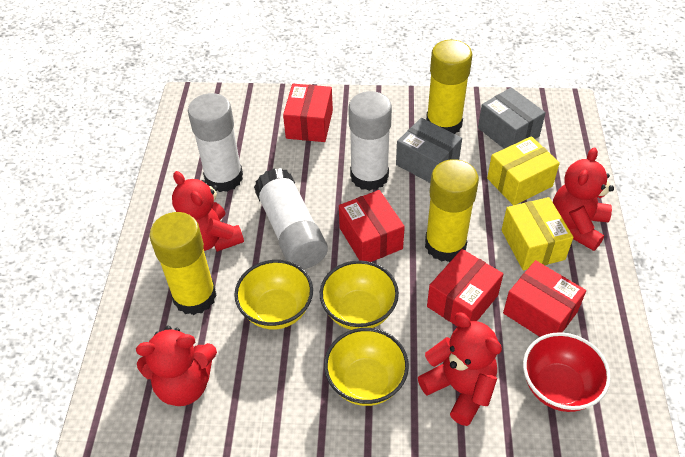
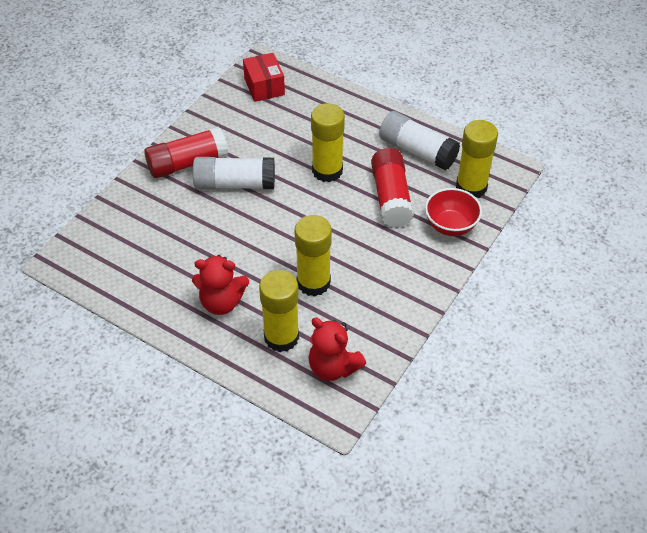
grey box: [396,118,462,183] [478,87,546,149] = 2 -> none = 0
red box: [283,84,333,142] [339,190,405,262] [427,249,503,327] [503,260,586,337] = 4 -> [243,53,285,102] = 1
red glue stick: none = 0 -> [144,126,228,178] [371,148,414,228] = 2
red teddy bear: [136,326,217,406] [172,171,244,252] [418,313,502,426] [553,148,614,251] = 4 -> [192,255,249,315] [308,318,366,381] = 2
white glue stick: [188,93,243,192] [254,168,328,269] [349,91,392,191] = 3 -> [193,157,275,189] [379,111,460,170] = 2
yellow bowl: [234,260,313,329] [320,260,399,330] [324,328,409,406] = 3 -> none = 0
yellow box: [487,136,560,205] [502,197,574,270] = 2 -> none = 0
yellow glue stick: [149,212,217,315] [425,159,479,262] [426,40,472,134] = 3 -> [259,270,299,352] [294,215,332,296] [311,103,345,182] [456,120,498,198] = 4

